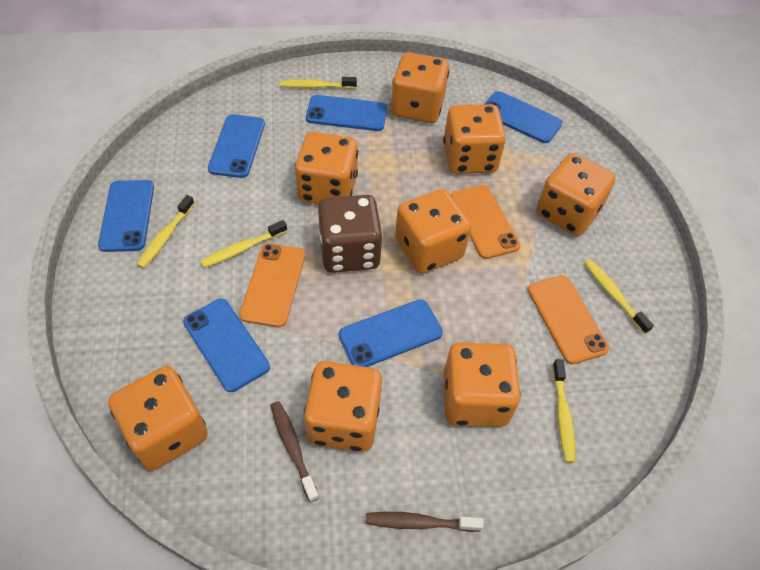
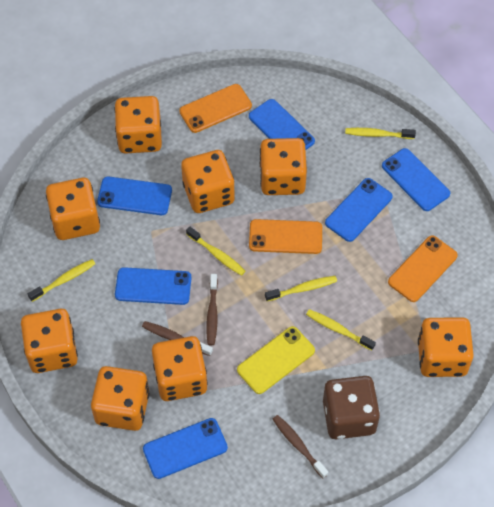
brown toothbrush: [270,401,319,502] [365,512,483,532] = 2 -> [142,321,213,356] [206,274,218,345] [273,415,328,478] = 3
yellow phone: none = 0 -> [237,326,315,394] = 1

